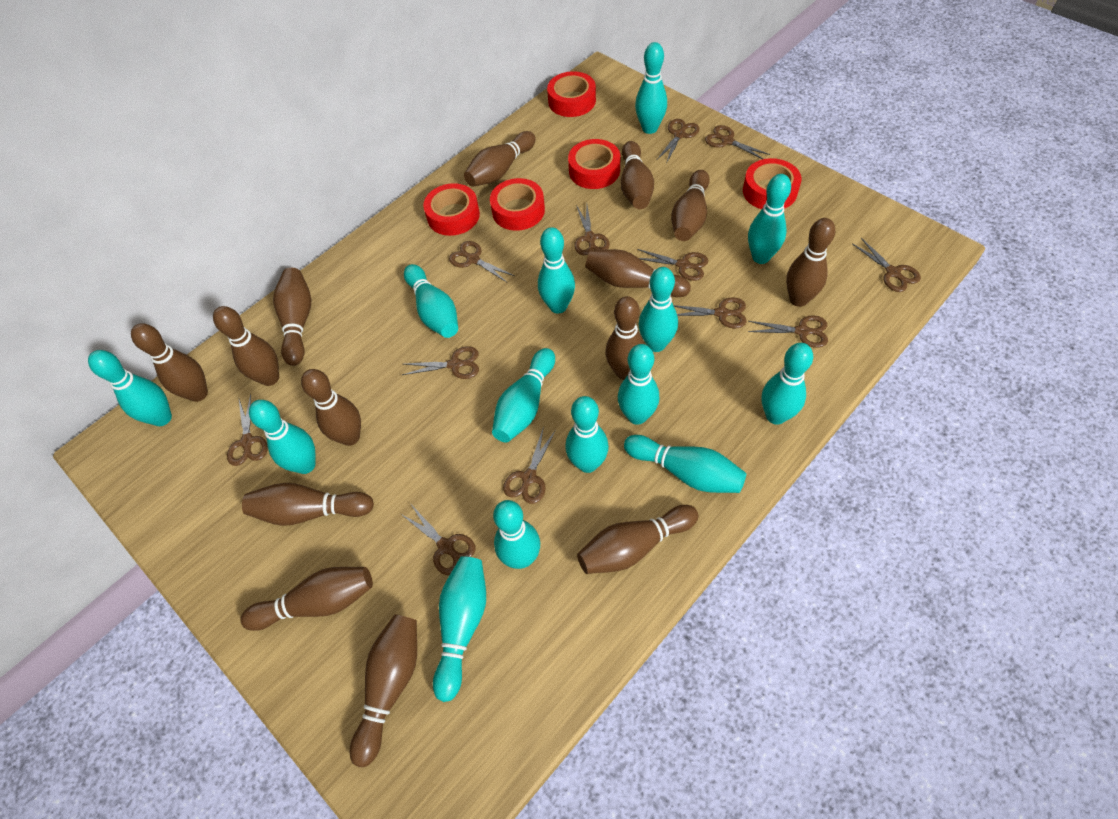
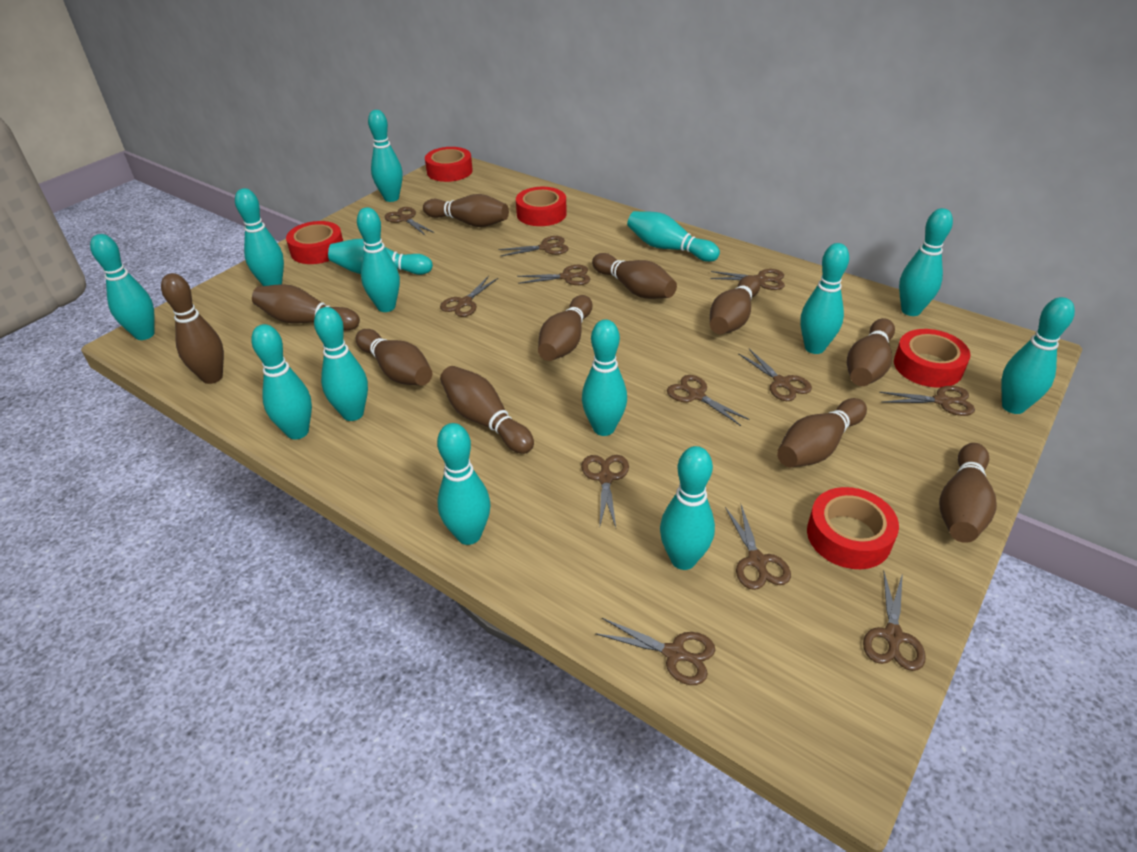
brown bowling pin: [131,323,208,402] [213,306,279,386] [240,567,373,631] [242,483,374,526] [273,268,311,366] [301,369,361,446] [350,614,417,767] [464,131,536,187] [577,505,698,574] [585,249,691,297] [605,296,644,380] [621,141,654,209] [671,170,710,241] [786,218,836,307] = 14 -> [161,273,224,384] [252,284,360,330] [356,329,432,386] [423,194,509,227] [440,366,534,454] [538,295,592,361] [592,253,677,299] [710,275,760,334] [777,398,867,467] [847,318,895,386] [939,443,997,543] = 11

